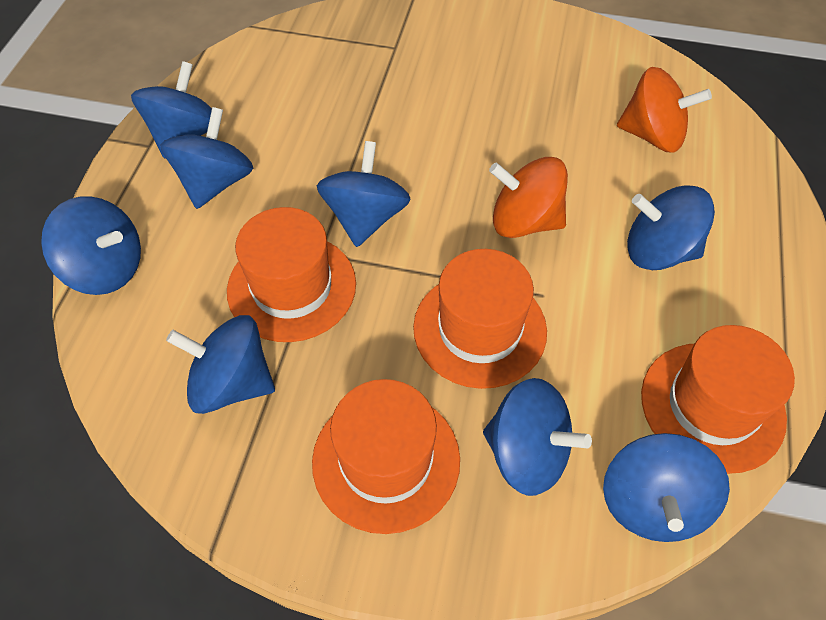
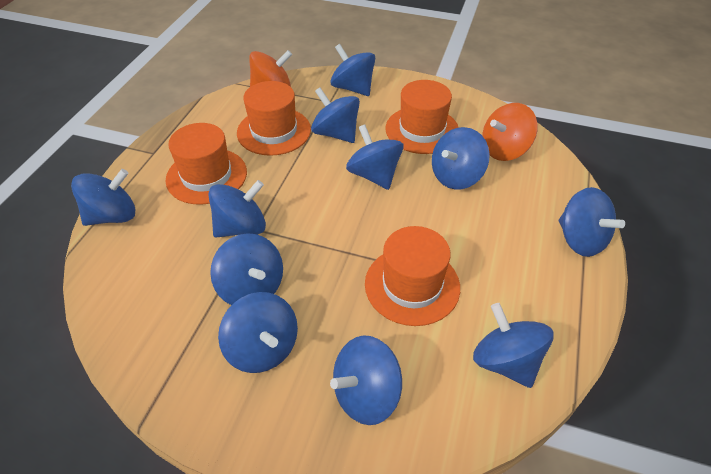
blue spinning top: [41,196,141,295] [131,61,212,158] [160,107,253,209] [166,315,275,414] [317,141,411,247] [483,378,592,496] [603,433,730,542] [627,185,715,270] = 8 -> [71,169,135,226] [208,180,266,238] [210,233,283,305] [218,292,298,373] [311,87,360,143] [330,44,375,96] [330,336,402,425] [346,124,404,190] [432,127,490,189] [473,303,554,388] [559,187,625,257] = 11

